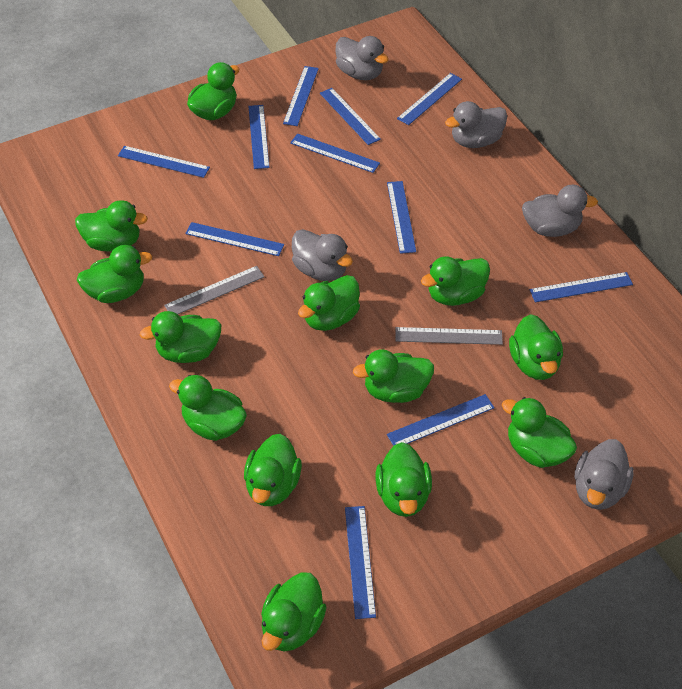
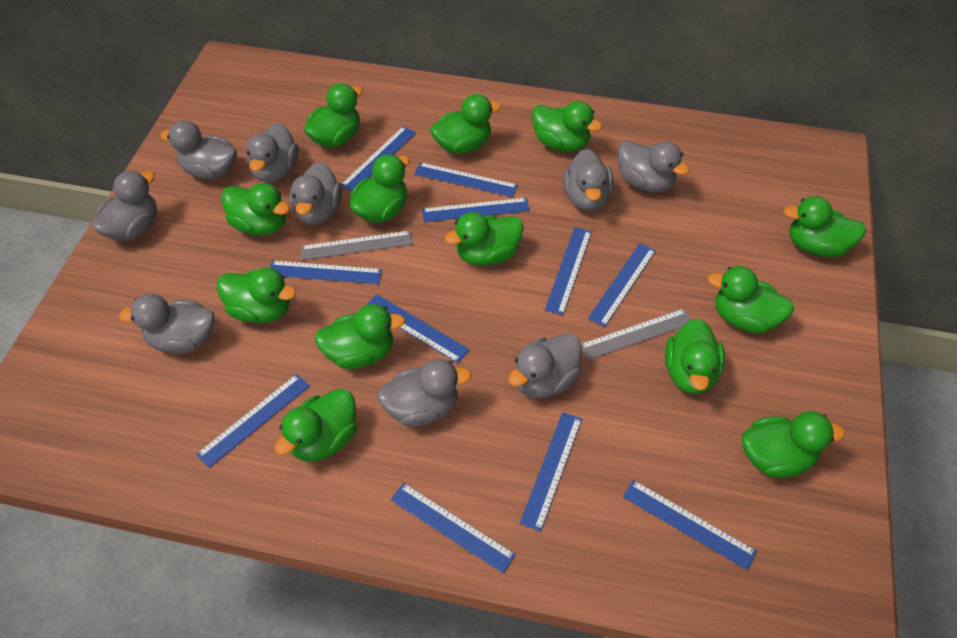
grey duck: [292,229,353,281] [335,36,389,80] [445,101,507,148] [522,185,598,237] [575,439,634,510] = 5 -> [92,171,157,241] [119,293,214,354] [160,120,237,180] [246,123,299,183] [289,162,342,225] [377,359,472,427] [508,333,582,398] [563,149,613,211] [618,141,690,193] = 9

